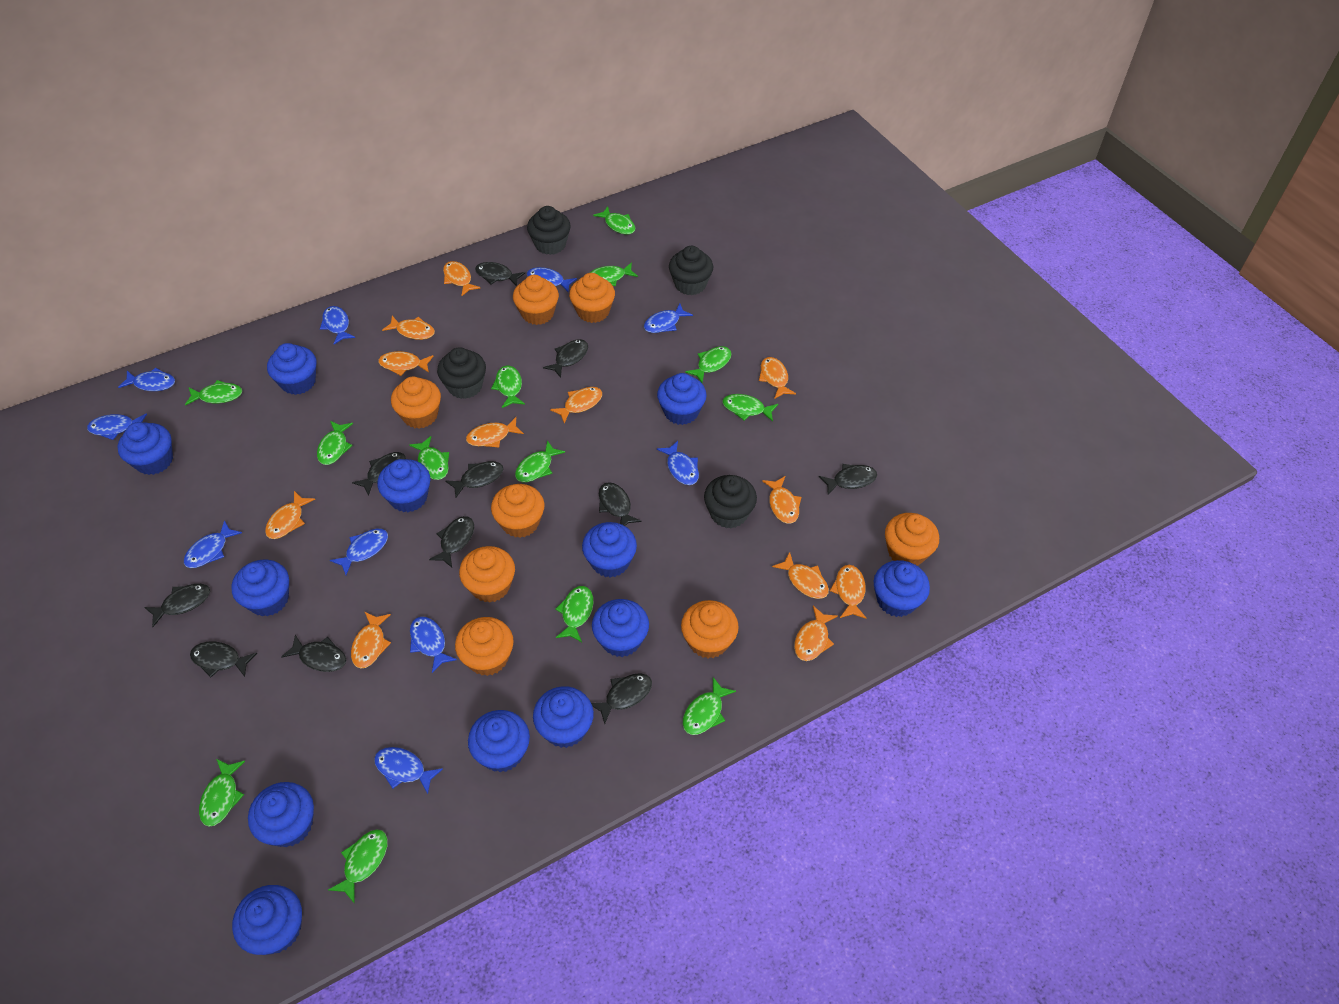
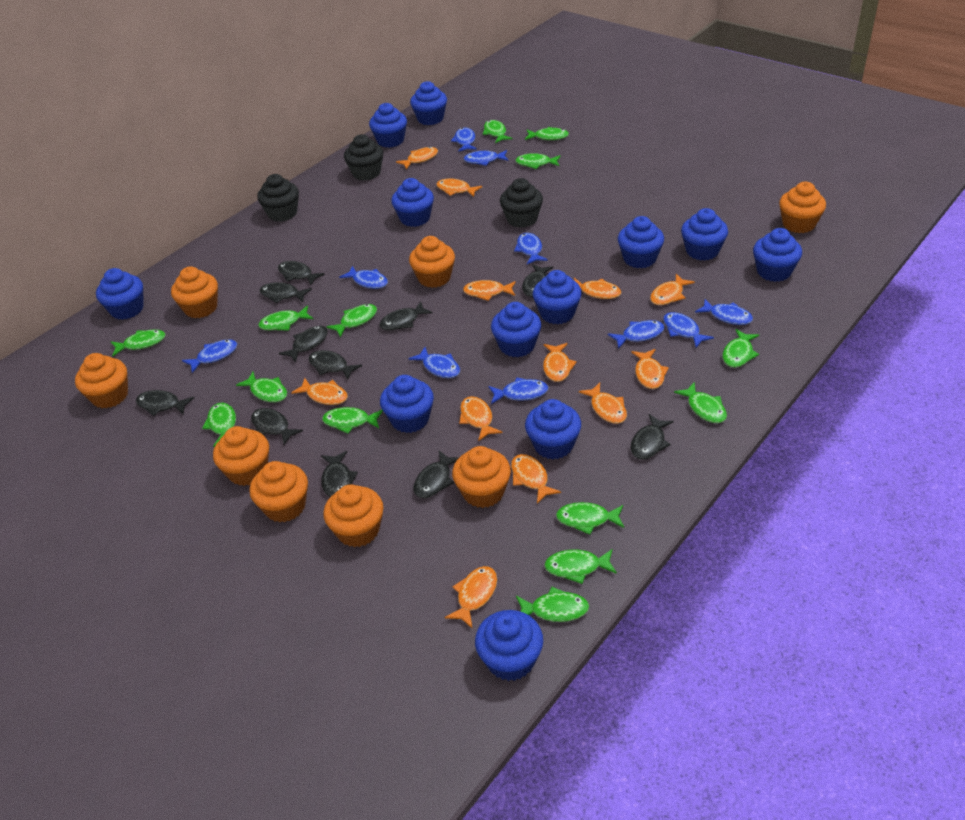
black cupcake: [437,347,486,399] [527,206,571,255] [669,246,713,295] [704,475,757,528] = 4 -> [257,174,299,222] [344,134,383,181] [500,178,543,228] = 3
green fish: [185,380,242,405] [199,759,245,827] [317,421,353,465] [328,829,388,903] [409,436,449,480] [491,365,525,408] [515,440,565,482] [555,586,594,642] [590,262,638,286] [593,206,635,235] [683,677,736,735] [685,346,731,383] [722,394,778,422] = 13 -> [111,329,165,356] [202,403,236,447] [236,372,287,402] [258,305,313,331] [322,407,383,434] [326,304,377,337] [483,120,513,143] [515,153,561,169] [516,587,589,622] [525,127,569,140] [544,549,617,584] [556,502,624,535] [674,382,727,423] [723,329,759,368] = 14

